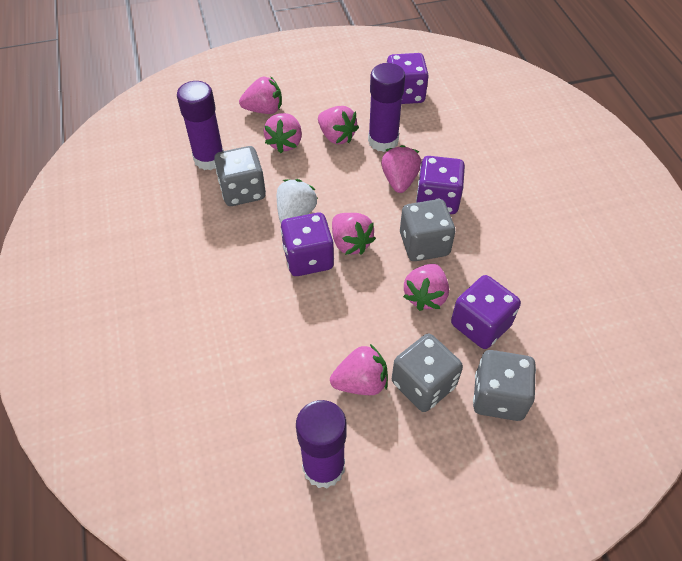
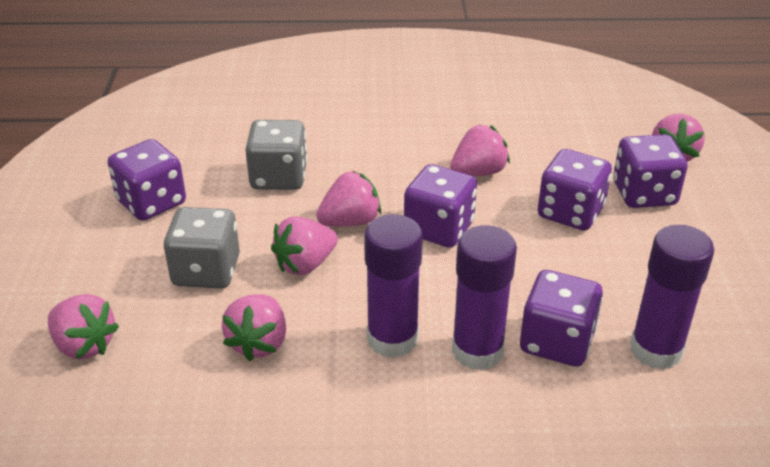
grey dice: [214,146,266,206] [392,334,463,412] [400,199,455,261] [473,350,536,421] = 4 -> [164,207,240,289] [245,120,307,190] = 2
pink strawberry: [239,76,282,114] [264,113,302,153] [318,106,359,144] [330,344,388,395] [332,213,376,255] [381,145,422,193] [403,264,449,311] = 7 -> [48,294,119,359] [222,294,286,361] [271,216,338,275] [316,171,381,226] [450,125,510,176] [652,114,705,162] = 6
purple dice: [281,213,334,276] [387,53,429,104] [416,156,465,214] [451,275,521,349] = 4 -> [108,139,186,221] [404,164,477,248] [520,270,603,367] [538,149,612,231] [613,134,688,208] = 5
white strawberry: [277,179,318,223] = 1 -> none = 0

